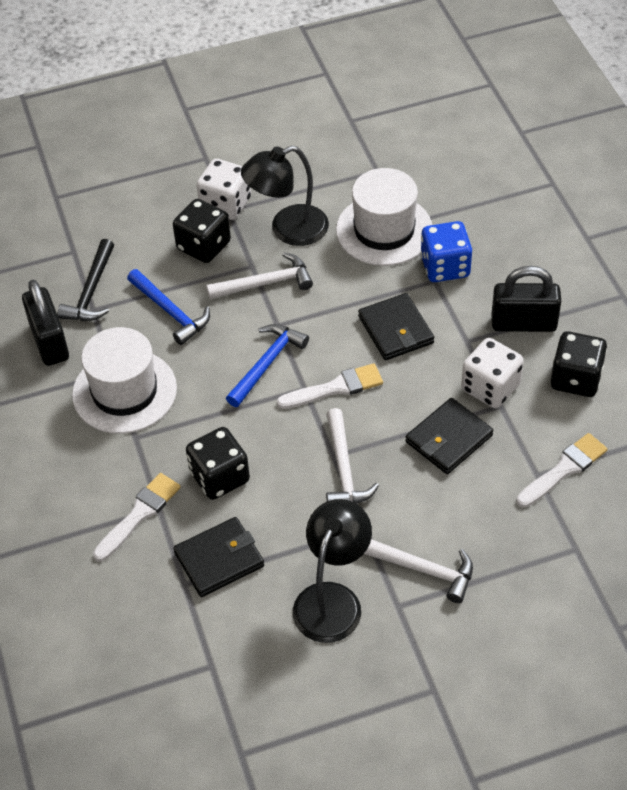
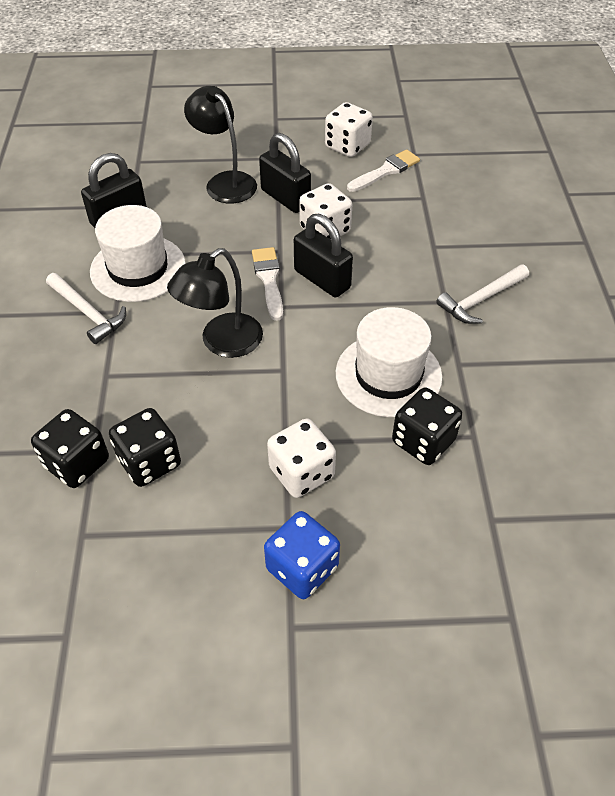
black hammer: [57,239,114,321] = 1 -> none = 0
black padlock: [22,280,69,366] [491,266,561,332] = 2 -> [81,153,147,228] [259,133,311,213] [294,214,353,297] = 3
black wallet: [173,517,264,597] [358,293,434,360] [406,398,493,474] = 3 -> none = 0
blue hammer: [127,269,210,345] [226,324,309,407] = 2 -> none = 0
white brush: [93,473,180,562] [277,363,383,409] [516,433,608,508] = 3 -> [252,247,283,321] [347,150,420,192] = 2
white dice: [197,159,251,220] [461,338,524,408] = 2 -> [267,418,336,498] [299,183,352,239] [325,102,373,157] = 3
white hammer: [206,253,313,299] [326,408,379,504] [364,539,473,603] = 3 -> [46,273,126,344] [436,265,529,324] = 2

